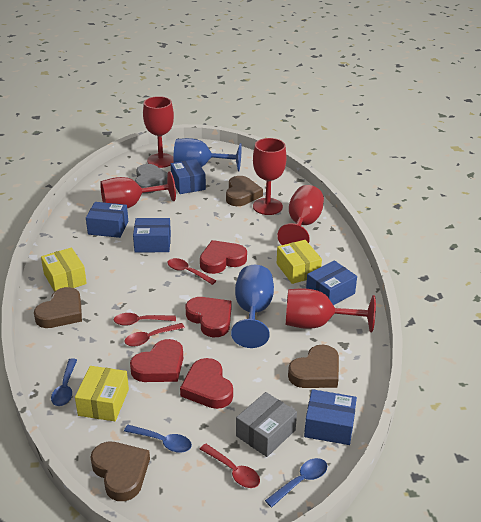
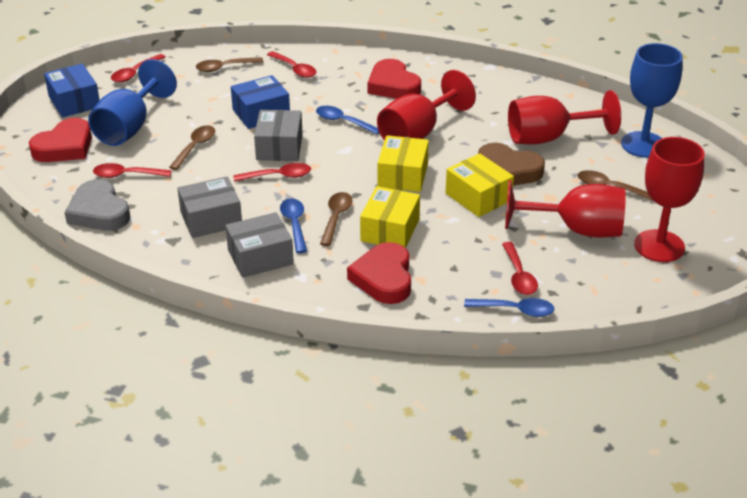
blue box: [86,202,128,238] [133,218,171,253] [171,159,206,194] [304,389,357,445] [306,260,357,305] = 5 -> [44,64,100,118] [231,75,290,129] = 2
brown heart: [34,287,82,328] [90,442,150,501] [226,176,263,206] [288,345,339,388] = 4 -> [478,143,545,186] = 1
brown spoon: none = 0 -> [169,125,215,170] [196,57,264,72] [320,192,353,246] [578,170,652,201] = 4
grey box: [236,392,297,457] = 1 -> [177,176,242,238] [225,212,294,278] [254,110,303,161] = 3
red goblet: [100,171,176,208] [143,96,174,168] [253,138,286,215] [277,185,324,245] [286,288,376,332] = 5 -> [377,70,476,141] [505,180,626,238] [508,90,621,144] [634,137,705,262] = 4
red heart: [130,339,183,382] [180,358,233,409] [186,297,231,337] [200,240,247,274] = 4 -> [29,118,92,162] [347,242,411,304] [368,59,421,99] = 3
red spoon: [114,313,176,326] [124,323,185,347] [167,258,216,285] [200,443,260,488] = 4 -> [93,163,172,178] [111,54,166,82] [233,163,311,182] [267,51,316,78] [502,242,538,295] = 5

